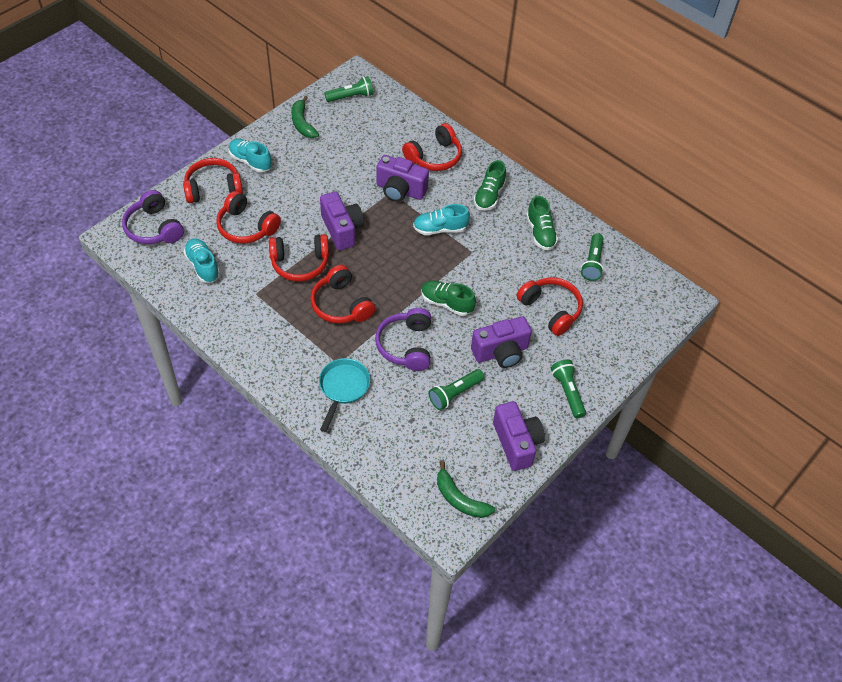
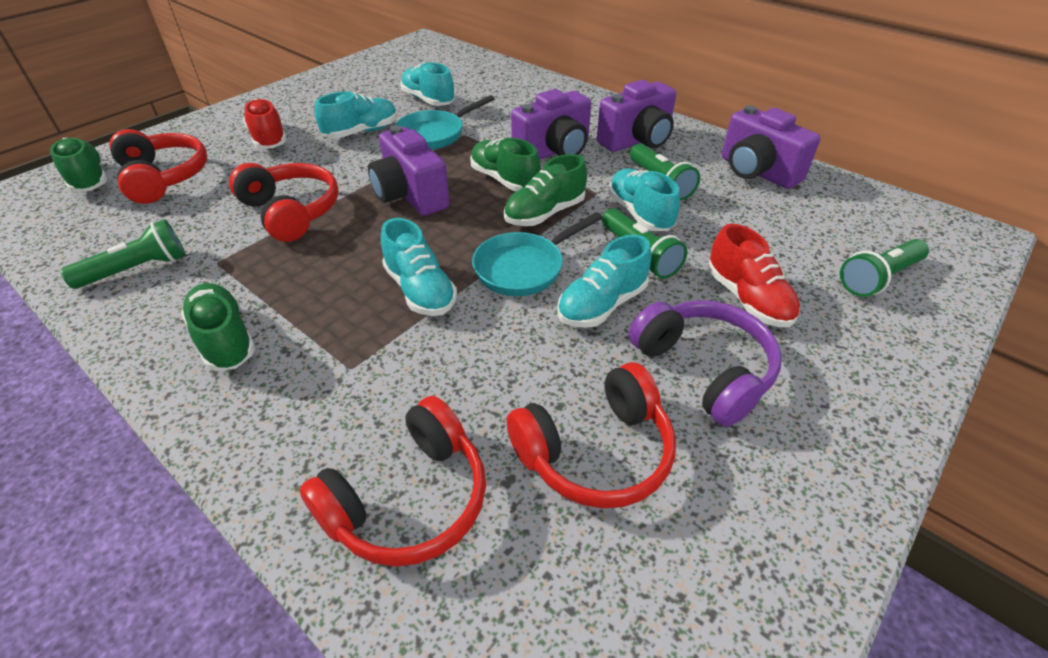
green banana: [291,96,319,138] [437,461,495,518] = 2 -> none = 0
green shoe: [421,280,476,316] [474,160,506,211] [526,196,558,250] = 3 -> [50,138,108,192] [181,283,256,371] [470,138,540,191] [504,154,587,226] = 4
purple headphones: [122,190,184,244] [375,308,431,371] = 2 -> [629,300,782,427] = 1
red headphones: [183,158,243,203] [216,191,281,243] [269,234,329,282] [310,265,375,324] [402,123,462,171] [517,277,583,336] = 6 -> [109,129,207,204] [229,163,339,242] [299,396,486,567] [507,362,676,509] = 4
red shoe: none = 0 -> [243,99,287,149] [708,224,800,327] = 2
turquoise pan: [319,358,370,432] = 1 -> [395,95,495,149] [472,212,603,296] = 2
turquoise shoe: [184,238,220,283] [229,139,272,173] [413,204,470,235] = 3 -> [315,91,397,138] [381,218,457,316] [400,62,455,106] [557,234,652,328] [608,168,680,231] = 5

